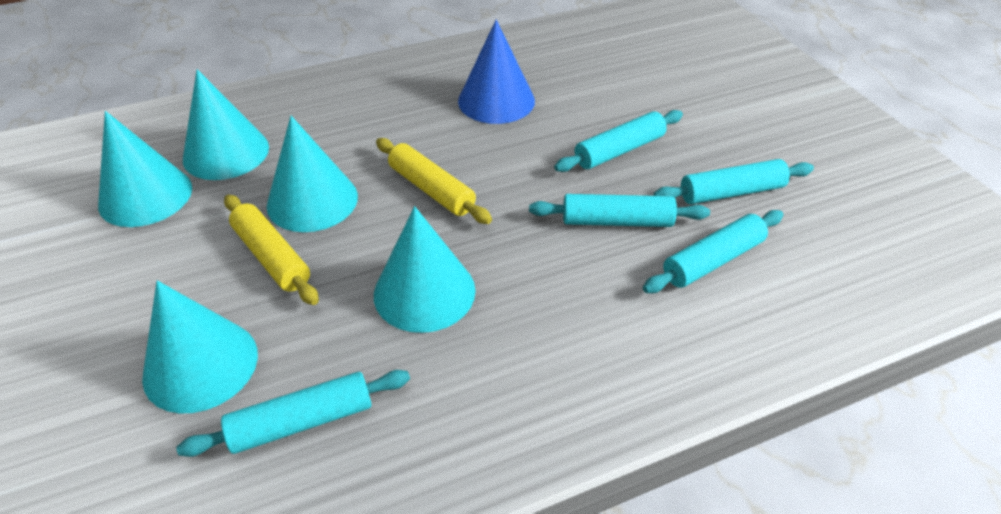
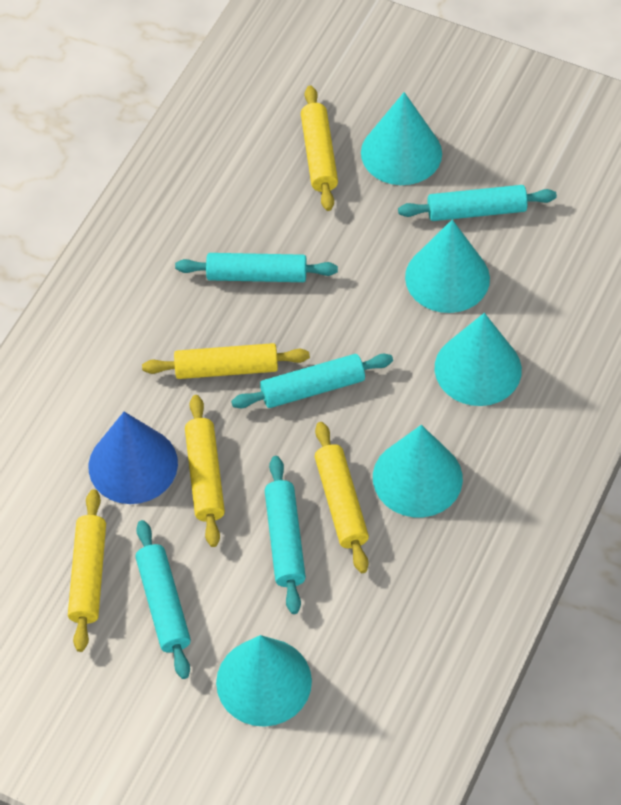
yellow rolling pin: [224,194,319,305] [376,138,492,224] = 2 -> [68,489,106,652] [142,343,310,379] [185,395,225,547] [301,85,338,211] [315,422,369,573] = 5

